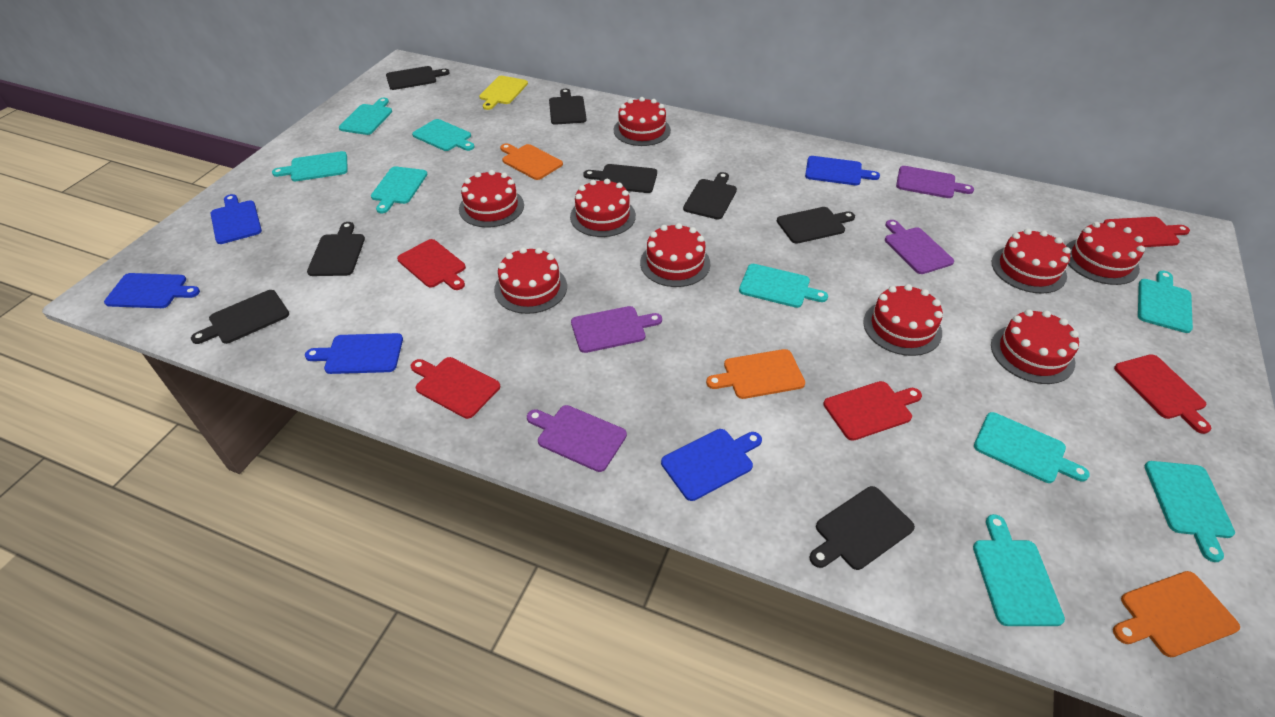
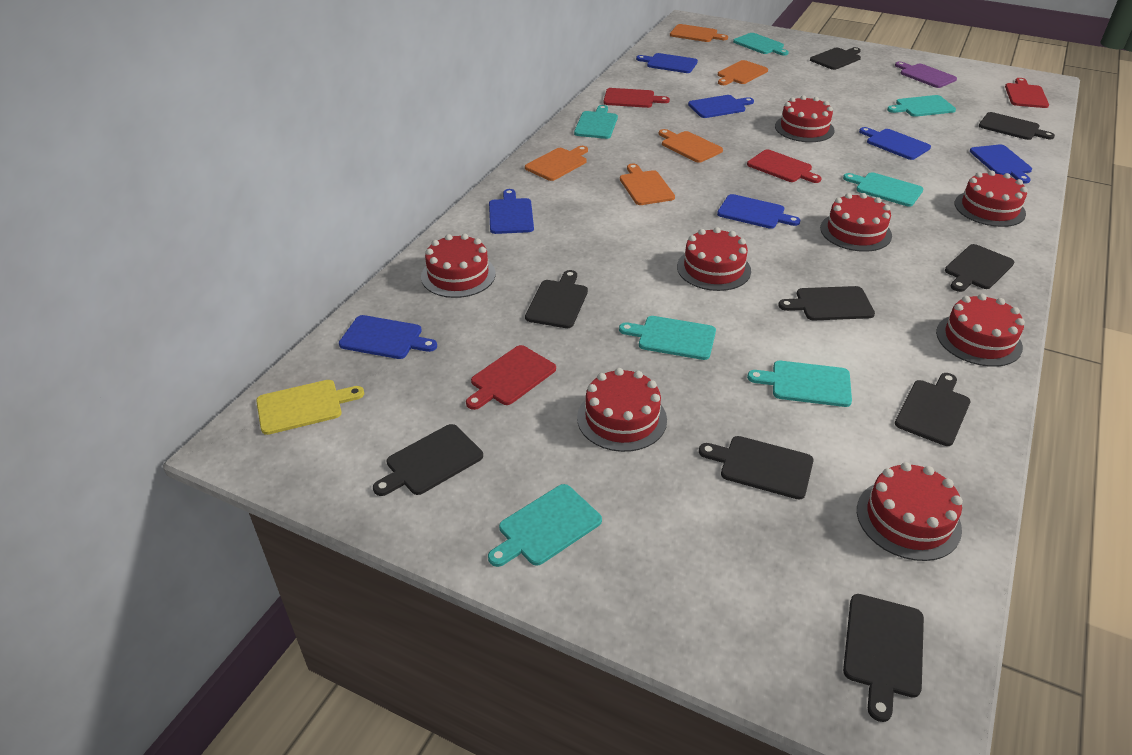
black cutting board: [191,290,289,344] [307,222,365,276] [386,66,450,90] [549,89,587,125] [584,164,657,193] [683,172,737,219] [777,207,855,244] [809,486,915,570] = 8 -> [373,424,483,496] [525,270,588,328] [699,436,814,499] [778,286,875,320] [810,47,861,70] [843,594,924,722] [895,373,971,446] [945,244,1014,292] [979,112,1055,140] = 9
blue cutting board: [104,273,200,308] [210,194,262,244] [305,333,403,374] [661,429,762,501] [805,156,880,185] = 5 -> [339,315,437,359] [489,189,534,234] [636,53,698,73] [688,95,754,118] [717,194,800,229] [859,127,931,160] [970,144,1032,184] = 7
orange cutting board: [500,143,563,180] [706,349,805,399] [1113,571,1240,657] = 3 -> [525,146,588,181] [620,164,675,205] [659,129,723,163] [670,24,728,42] [718,60,768,85] = 5
purple cutting board: [527,405,627,472] [571,306,662,353] [885,220,954,274] [896,166,974,198] = 4 -> [895,62,957,88] = 1
red cake: [459,170,524,227] [494,247,567,314] [570,179,636,237] [614,97,671,146] [640,223,710,287] [863,284,943,356] [991,309,1079,384] [992,229,1071,294] [1066,222,1145,285] = 9 -> [421,234,496,298] [577,368,667,452] [677,227,751,291] [775,95,835,142] [820,193,892,252] [857,462,963,561] [936,294,1025,367] [955,171,1028,227] = 8
red cutting board: [397,239,466,290] [411,357,500,419] [823,381,922,441] [1103,217,1190,247] [1114,354,1211,434] = 5 -> [466,345,556,410] [603,88,670,108] [747,149,822,183] [1005,78,1049,108] = 4
turquoise cutting board: [272,151,348,181] [339,98,392,135] [371,167,428,213] [412,119,474,151] [739,264,828,308] [973,514,1065,626] [974,412,1090,483] [1138,271,1193,333] [1145,461,1235,562] = 9 -> [488,484,602,567] [574,105,618,139] [619,316,716,360] [733,33,789,56] [747,361,852,407] [843,172,923,207] [887,95,956,117] = 7

